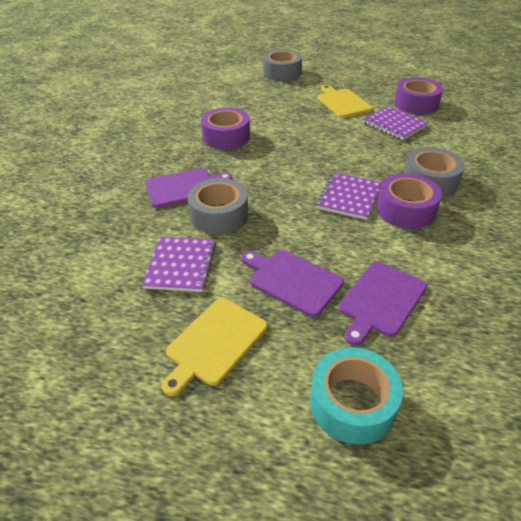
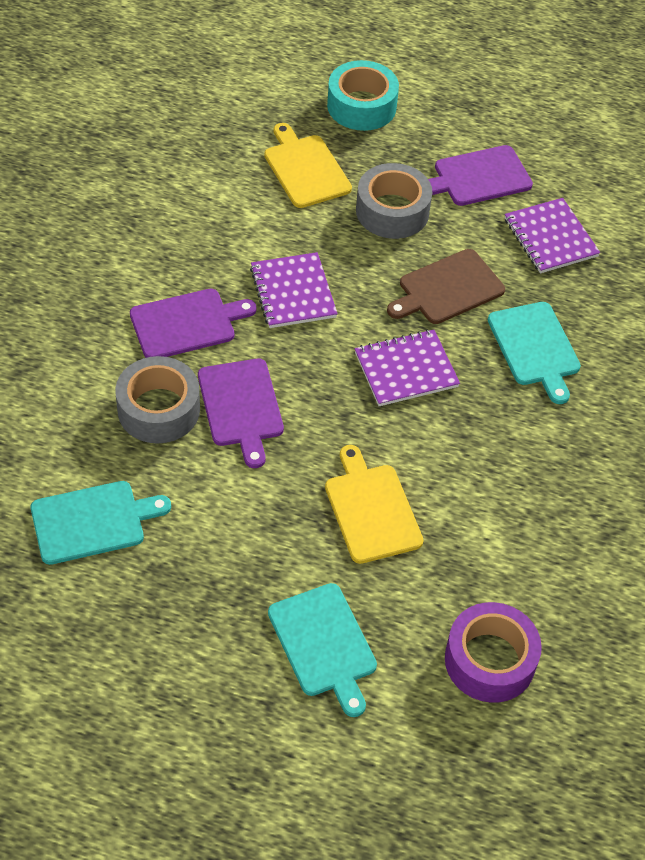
brown cutting board: none = 0 -> [387,249,505,324] = 1
grey tape: [187,178,248,234] [263,49,302,81] [404,147,465,197] = 3 -> [115,356,200,443] [356,163,432,239] = 2
purple tape: [201,108,250,149] [376,173,442,229] [394,78,443,114] = 3 -> [445,602,542,703] = 1
turquoise cutting board: none = 0 -> [31,481,171,565] [268,583,377,717] [488,302,581,404] = 3

